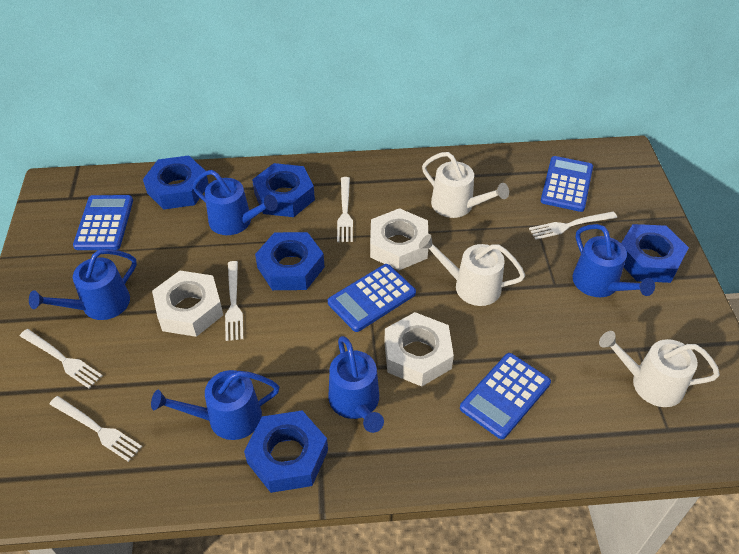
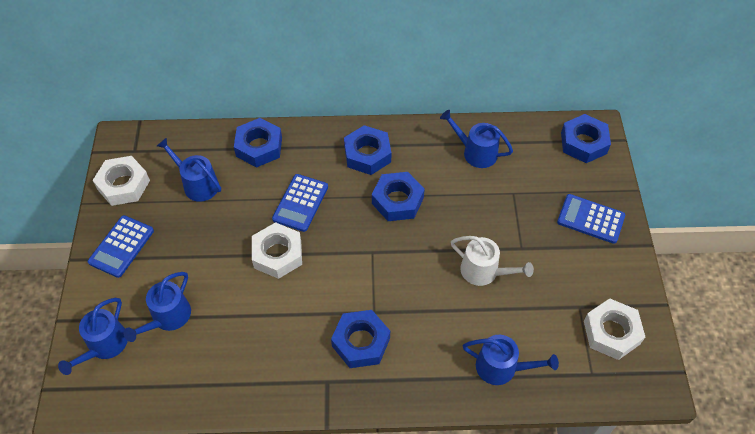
blue calculator: [73,195,133,250] [328,264,416,332] [460,353,551,439] [540,156,593,212] = 4 -> [88,215,154,278] [272,174,328,232] [557,194,625,244] = 3
white fork: [20,329,103,388] [49,396,142,462] [225,261,243,341] [337,177,353,242] [529,211,617,240] = 5 -> none = 0
white watering can: [419,234,525,306] [422,152,509,218] [599,331,720,407] = 3 -> [451,236,534,286] = 1

